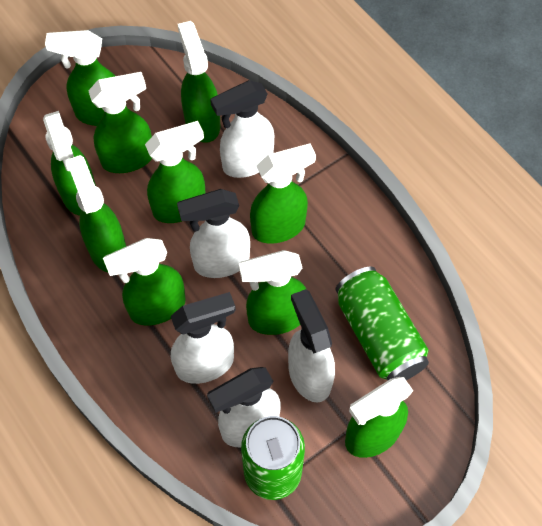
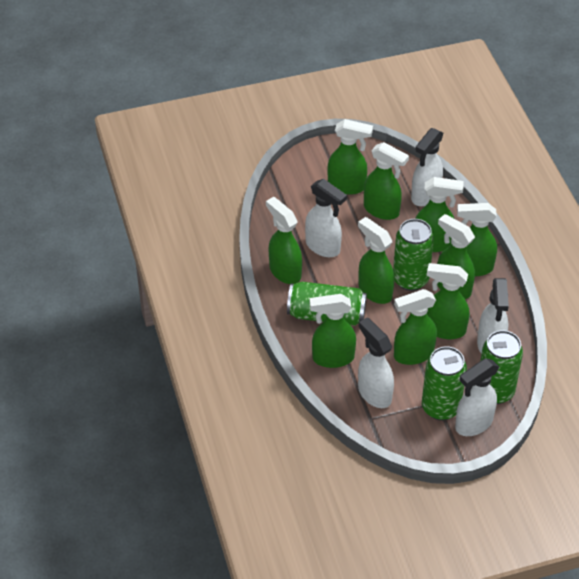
green can: [241,416,305,500] [335,267,429,380] = 2 -> [287,282,367,326] [393,219,434,291] [422,346,467,421] [480,330,523,404] = 4

